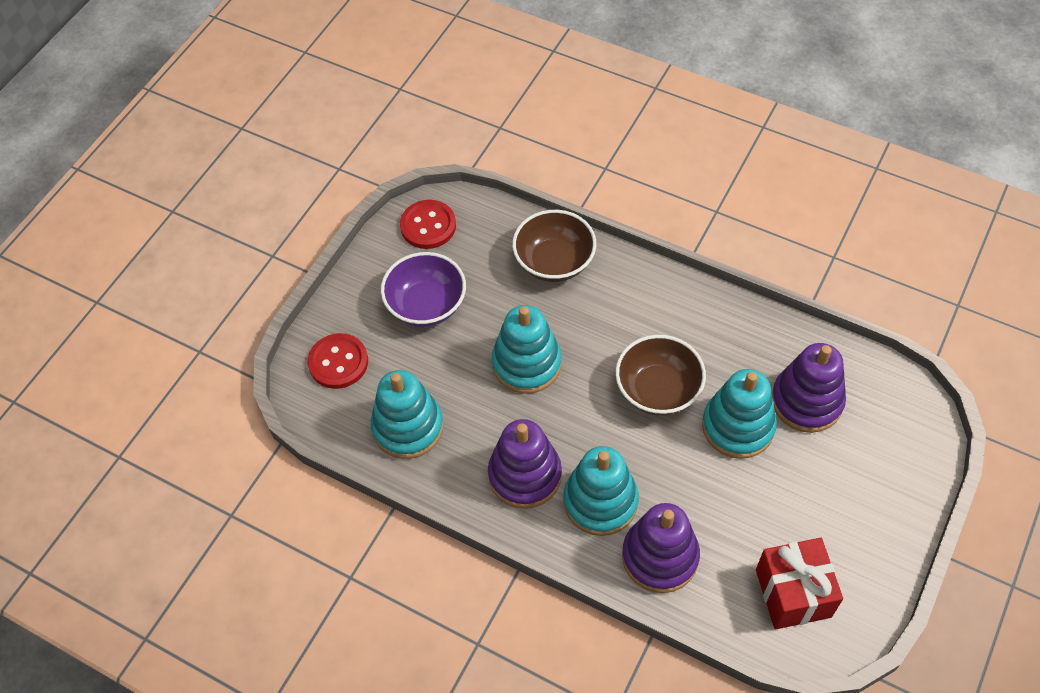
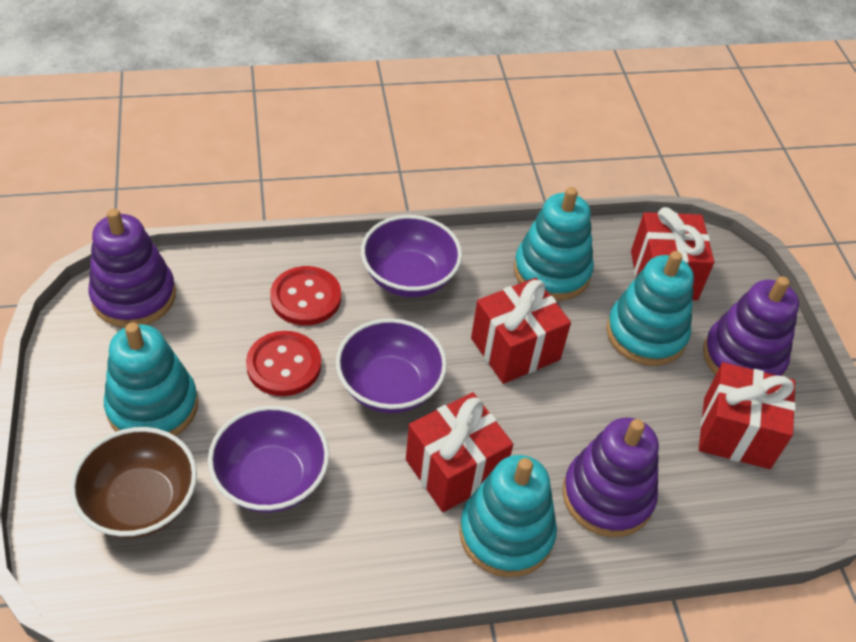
brown bowl: [512,210,596,282] [615,335,706,415] = 2 -> [70,427,197,538] = 1
purple bowl: [381,252,466,327] = 1 -> [208,405,329,513] [336,318,447,413] [361,215,462,297] = 3
red gift: [756,538,843,629] = 1 -> [406,392,513,512] [471,278,571,384] [631,207,714,300] [699,362,796,469] = 4

